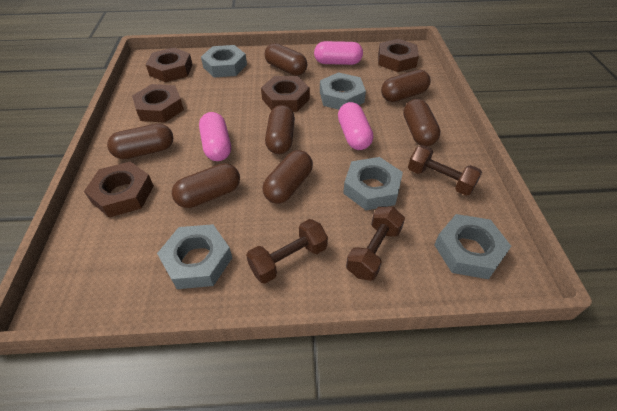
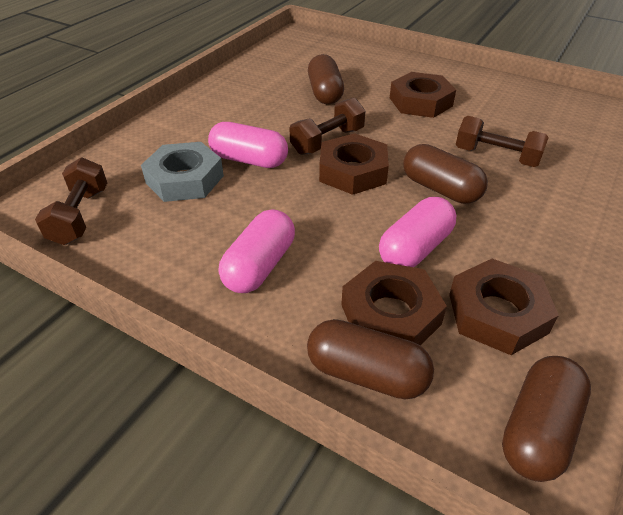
brown capsule: [107,123,173,159] [172,163,240,208] [262,150,313,204] [265,43,307,76] [265,105,295,154] [381,70,431,102] [403,99,441,146] = 7 -> [307,319,434,400] [308,54,344,104] [403,144,488,204] [502,356,591,482] = 4
brown nut: [84,162,154,217] [132,84,184,123] [145,48,193,82] [261,76,310,112] [378,39,419,72] = 5 -> [319,133,389,195] [341,261,447,346] [390,72,456,118] [449,259,559,355] = 4
grey nut: [157,224,232,289] [201,45,247,77] [320,72,366,110] [343,157,403,210] [434,214,511,279] = 5 -> [141,142,224,202] = 1

